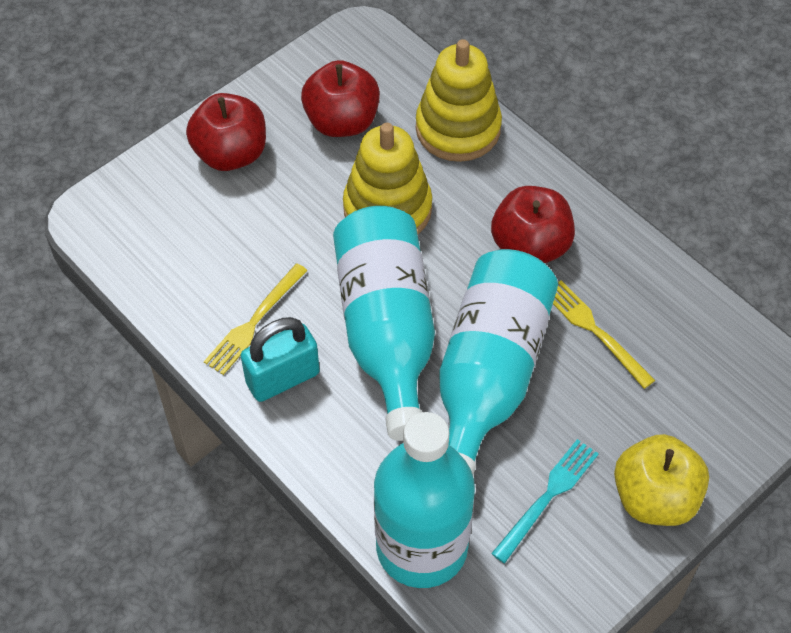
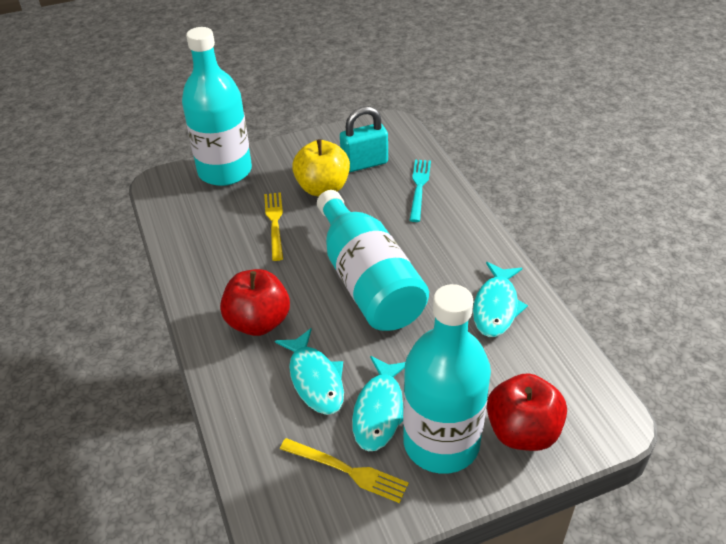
red apple: [186,93,266,171] [301,60,380,137] [491,186,575,263] = 3 -> [220,269,290,336] [487,373,567,451] = 2
turquoise fish: none = 0 -> [275,328,344,415] [352,356,405,452] [473,262,528,337] = 3
yellow stacking toy: [343,123,432,234] [416,39,502,162] = 2 -> none = 0

